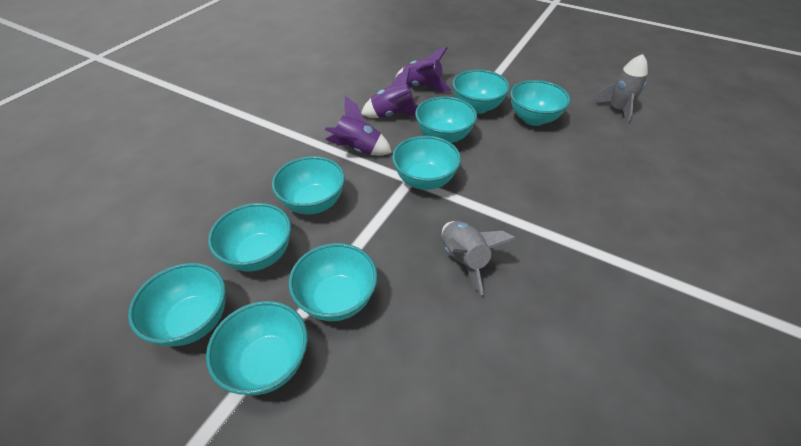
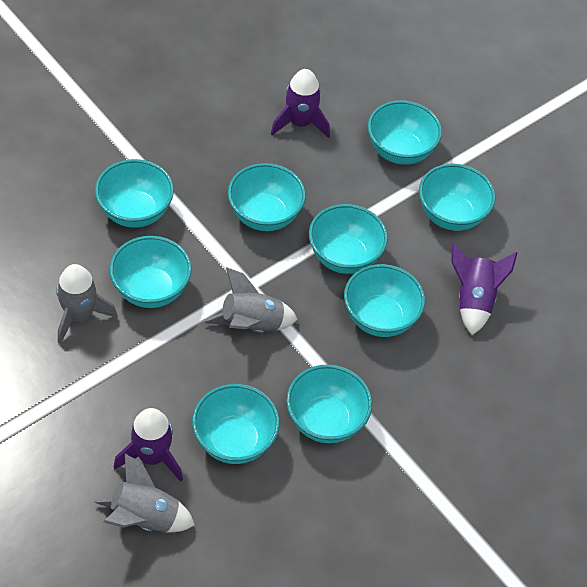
grey rocket: [442,221,516,295] [593,54,648,125] = 2 -> [56,264,117,344] [94,454,195,533] [203,267,298,333] = 3

